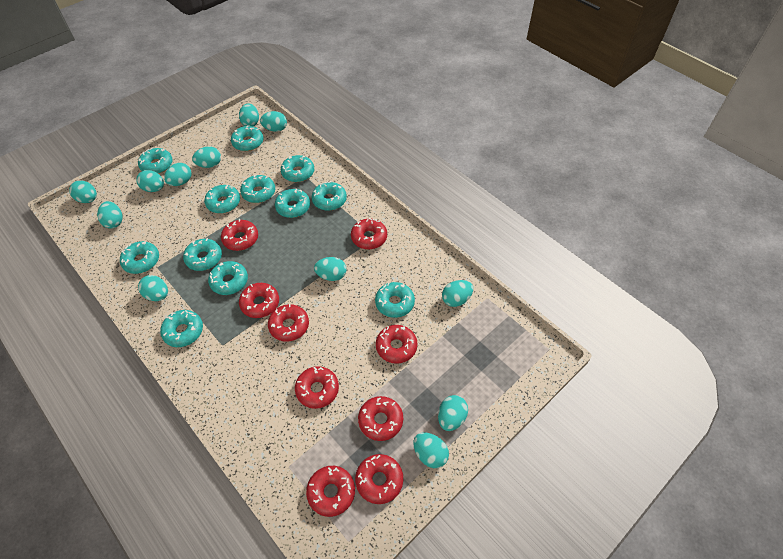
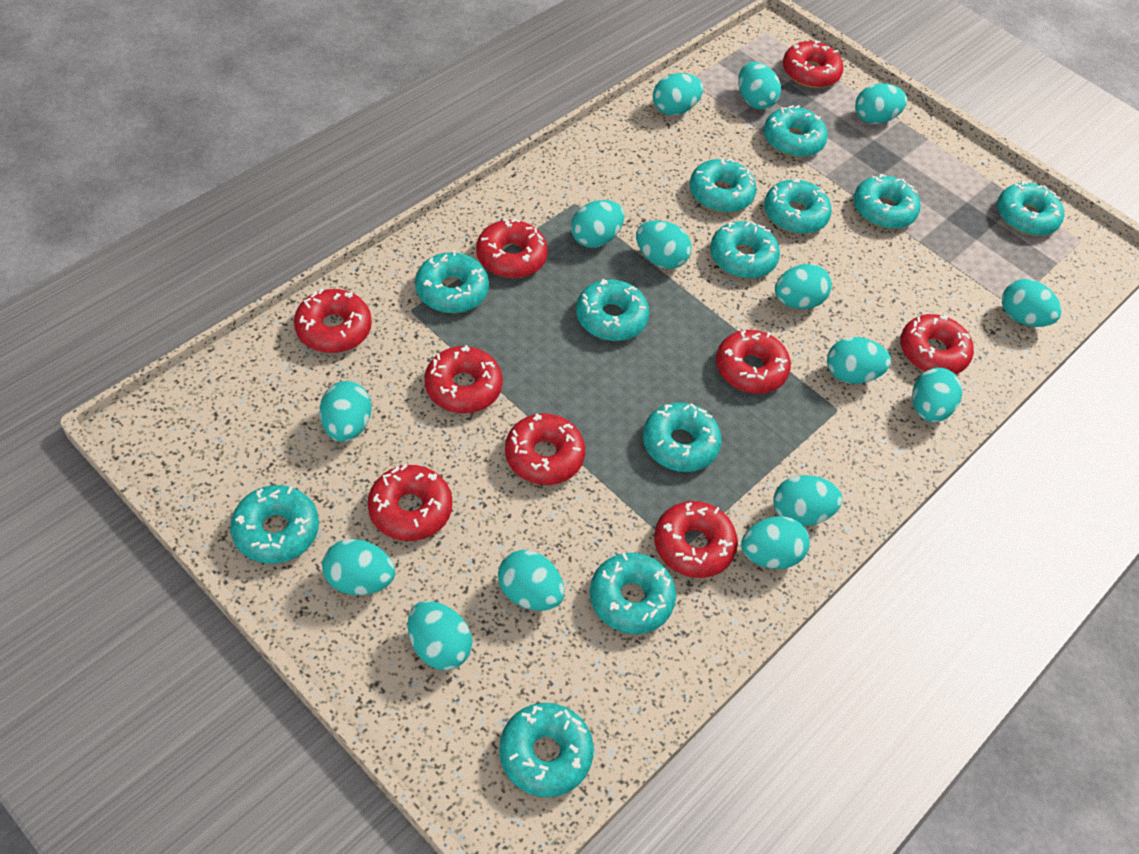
turquoise egg: [69,180,97,203] [97,201,123,229] [136,170,164,192] [138,275,168,301] [164,163,192,186] [192,146,221,168] [239,103,259,126] [260,111,287,132] [314,257,346,281] [413,433,449,468] [438,395,468,431] [442,280,473,307] = 12 -> [320,381,371,442] [322,539,395,595] [408,601,472,670] [498,550,565,611] [571,200,624,248] [636,220,692,269] [653,73,703,115] [738,62,781,109] [741,516,810,569] [773,475,842,526] [775,264,832,309] [827,337,891,384] [855,83,907,124] [912,368,962,422] [1002,279,1061,327] = 15

